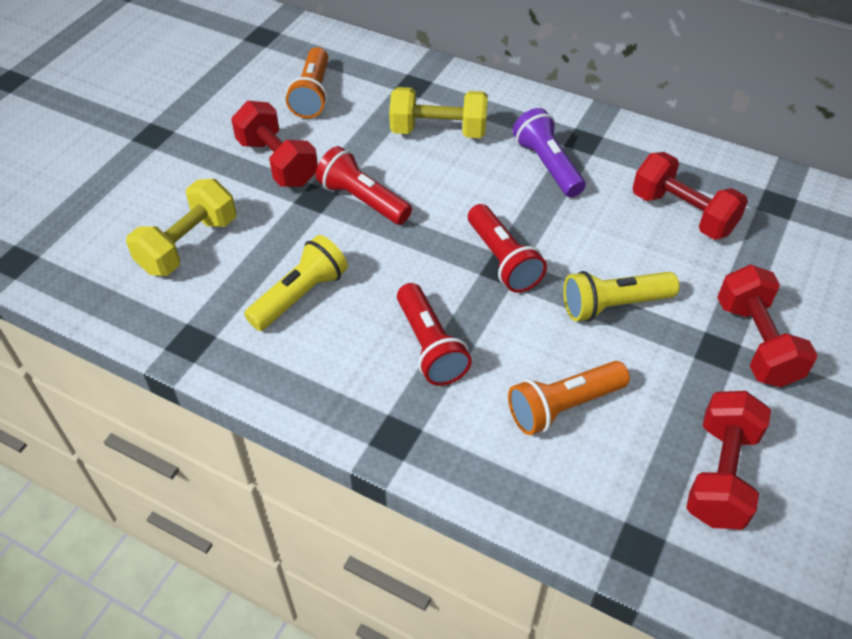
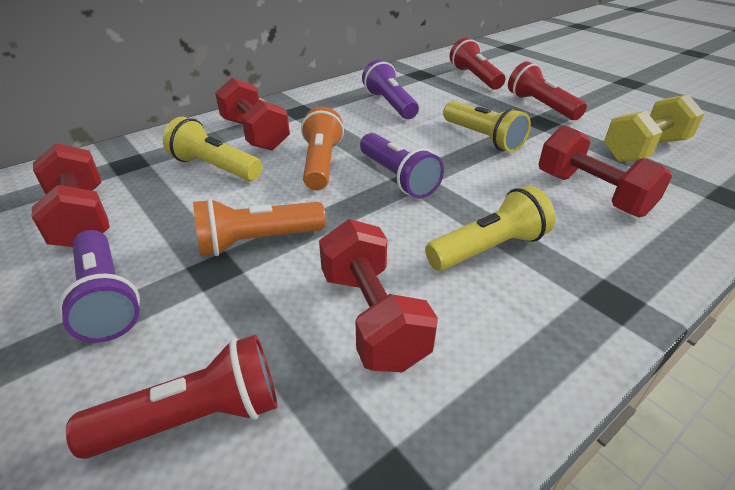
purple flashlight: [513,108,586,197] = 1 -> [58,230,140,343] [360,133,444,198] [362,59,419,119] = 3
yellow dumbbell: [126,179,236,276] [389,87,488,138] = 2 -> [604,94,705,162] = 1
yellow flashlight: [244,235,348,331] [563,271,679,322] = 2 -> [163,117,262,181] [425,185,555,271] [443,101,531,152] = 3

